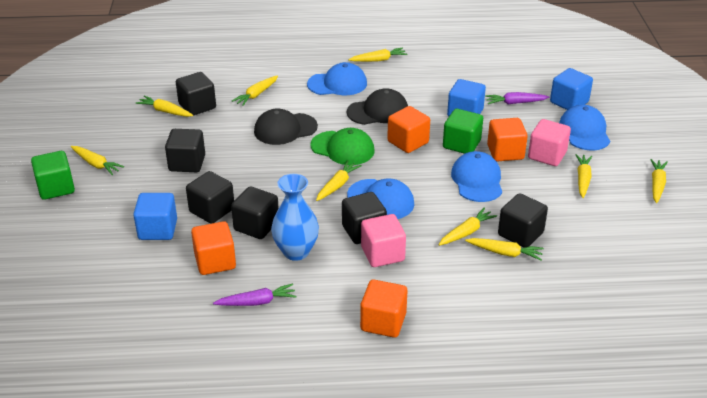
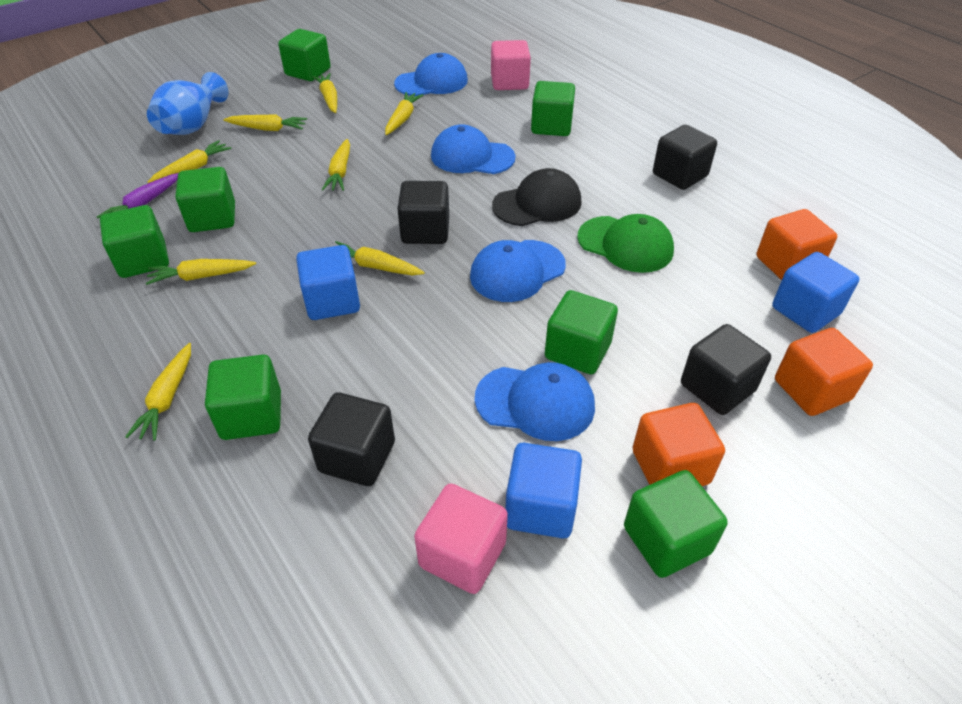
black cap: [254,108,318,145] [347,88,408,125] = 2 -> [492,168,581,226] = 1
black cube: [165,129,205,172] [176,72,216,116] [186,171,234,224] [231,186,279,239] [342,192,387,244] [498,193,548,248] = 6 -> [308,392,395,486] [397,181,449,244] [653,125,717,190] [681,324,771,415] = 4
green cube: [31,151,75,200] [443,109,483,154] = 2 -> [100,205,169,278] [175,167,235,232] [205,355,281,440] [278,29,331,81] [531,81,575,136] [545,290,618,374] [624,470,728,578] = 7
orange cube: [191,221,236,275] [360,280,407,338] [387,106,430,153] [487,118,528,161] = 4 -> [632,403,725,486] [756,209,837,280] [775,328,873,416] = 3
purple carrot: [213,284,297,306] [485,92,549,104] = 2 -> [97,173,179,218] = 1
yellow carrot: [71,146,124,175] [135,96,193,117] [232,75,278,106] [316,160,362,201] [348,48,407,62] [438,208,497,246] [465,238,544,260] [575,154,592,198] [650,159,668,203] = 9 -> [125,343,191,441] [146,259,256,285] [148,140,232,183] [223,114,307,131] [312,73,337,113] [322,139,350,191] [335,241,425,275] [385,92,424,135] = 8

